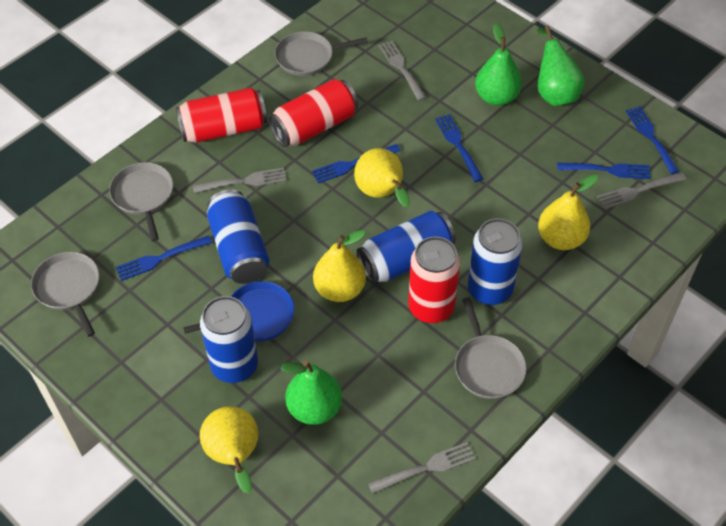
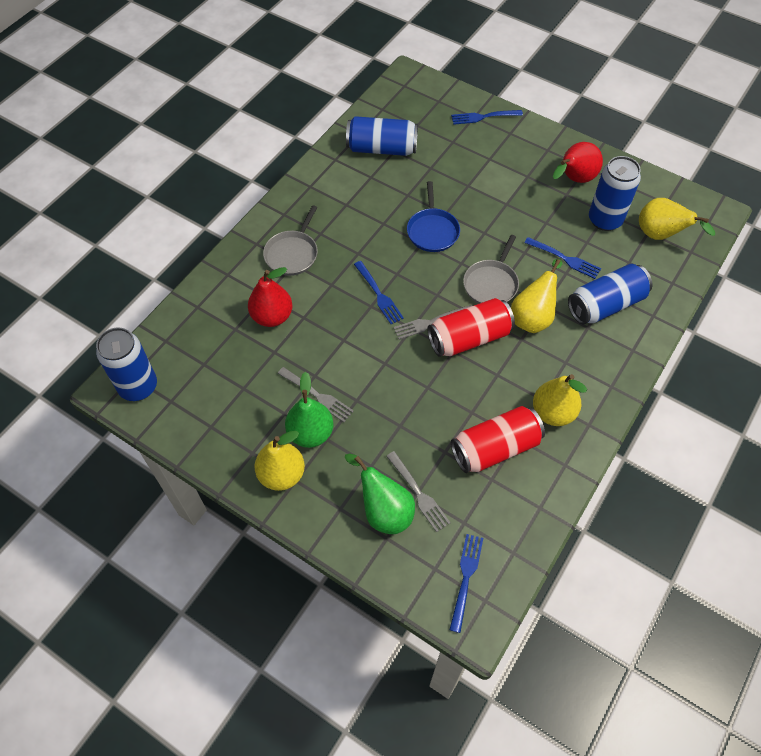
blue fork: [116,235,212,281] [312,144,401,183] [435,114,483,182] [557,163,651,179] [626,106,680,174] = 5 -> [354,261,404,324] [450,534,483,633] [451,110,523,125] [524,237,601,279] = 4
green pear: [280,360,342,425] [475,23,522,106] [536,26,585,106] = 3 -> [285,372,333,448] [345,453,415,534] = 2
grey fork: [193,167,287,193] [368,442,476,494] [379,41,426,101] [597,172,687,209] = 4 -> [278,367,354,422] [386,451,451,532] [393,305,472,340] = 3
grey pan: [31,252,99,337] [109,162,173,241] [275,31,368,76] [455,297,527,399] = 4 -> [263,205,318,276] [463,235,519,304] = 2
red can: [176,88,267,143] [268,79,358,147] [408,236,460,323] = 3 -> [428,298,515,357] [451,406,545,473] = 2
red pear: none = 0 -> [248,267,293,327] [553,142,603,183] = 2

